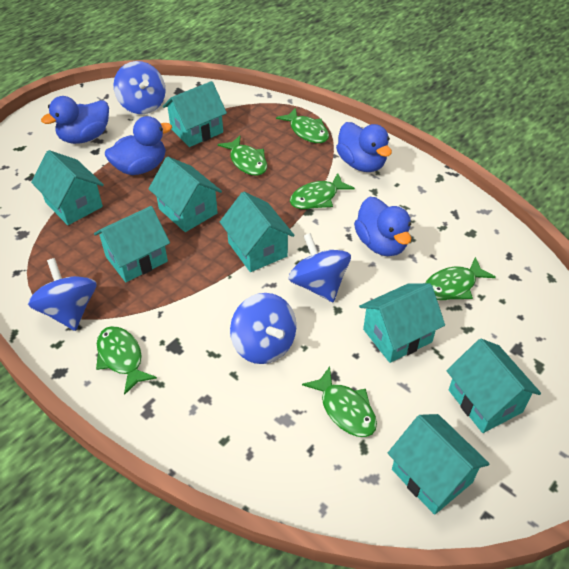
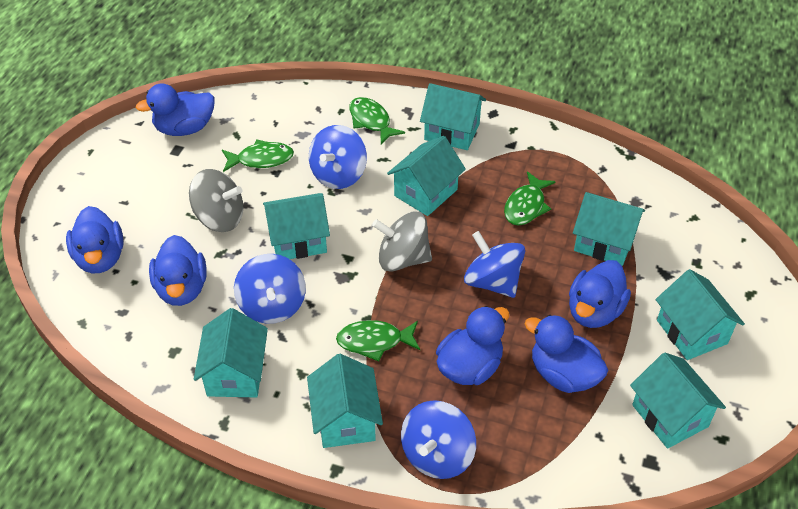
blue duck: [41,96,109,144] [105,116,172,175] [336,122,392,172] [354,197,411,256] = 4 -> [66,206,124,274] [136,83,214,136] [149,235,207,306] [436,306,509,385] [525,315,608,393] [569,260,631,328] = 6
green fish: [96,326,157,395] [218,136,267,176] [276,108,329,143] [290,173,355,209] [302,366,377,437] [425,257,496,300] = 6 -> [222,139,294,172] [336,320,420,361] [349,97,405,144] [504,171,556,226] = 4
grey spinning top: none = 0 -> [189,169,243,232] [372,212,432,272] = 2

